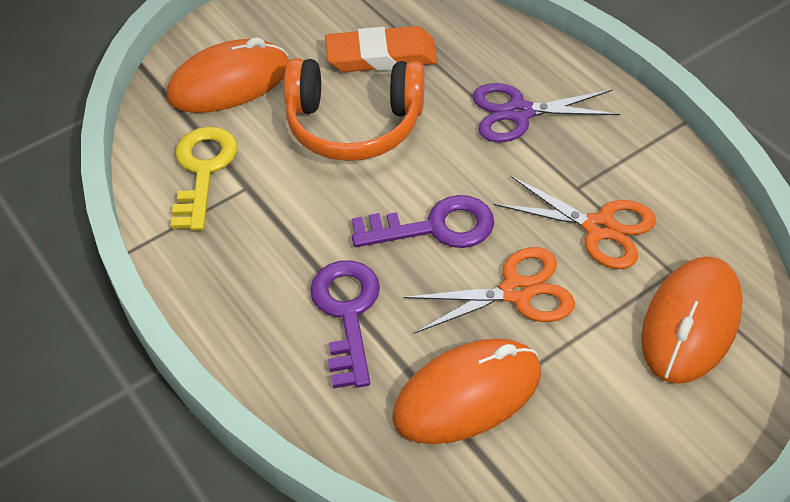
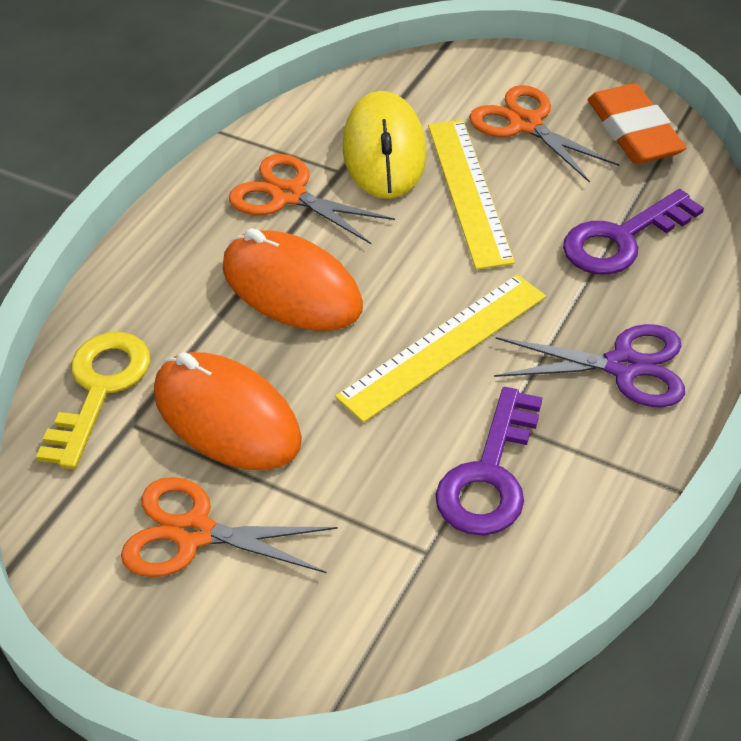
orange headphones: [284,58,425,161] = 1 -> none = 0
orange mouse: [167,37,289,113] [392,338,541,444] [641,256,743,384] = 3 -> [154,352,302,470] [223,228,363,331] = 2
orange scissors: [404,247,575,333] [494,176,656,269] = 2 -> [121,477,338,577] [229,154,395,244] [469,85,619,183] = 3
yellow mouse: none = 0 -> [343,91,427,199] = 1
yellow ruler: none = 0 -> [335,274,546,423] [428,119,515,270] = 2

